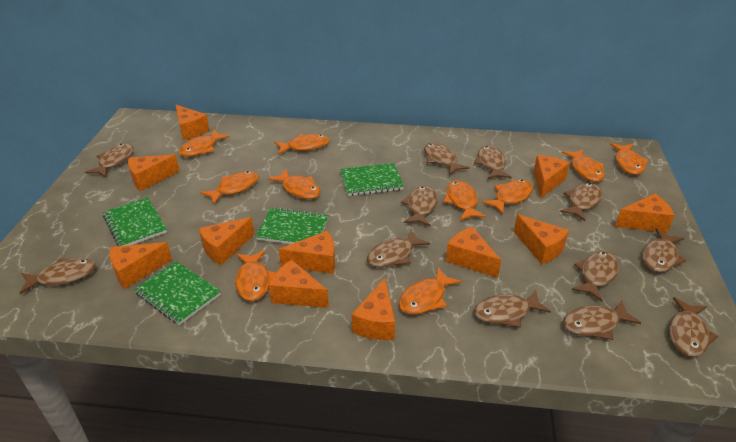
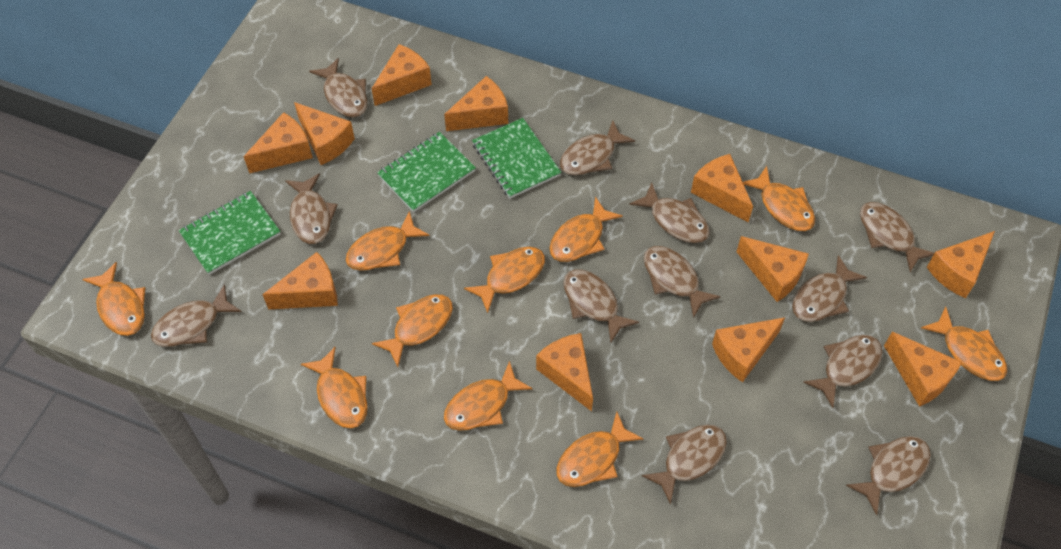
green notebook: [103,197,167,246] [134,261,221,325] [256,207,329,244] [340,163,404,196] = 4 -> [179,191,281,275] [377,132,476,212] [472,118,561,199] = 3

